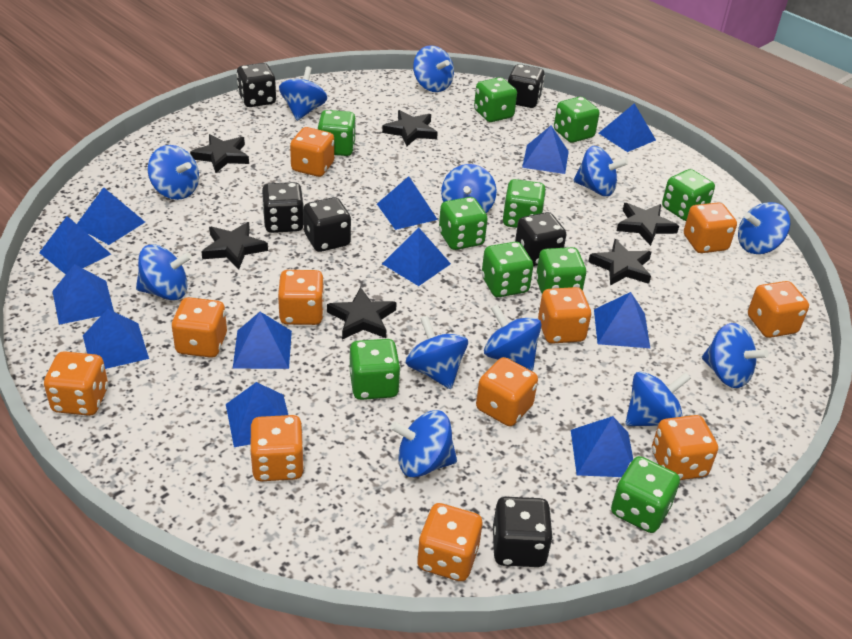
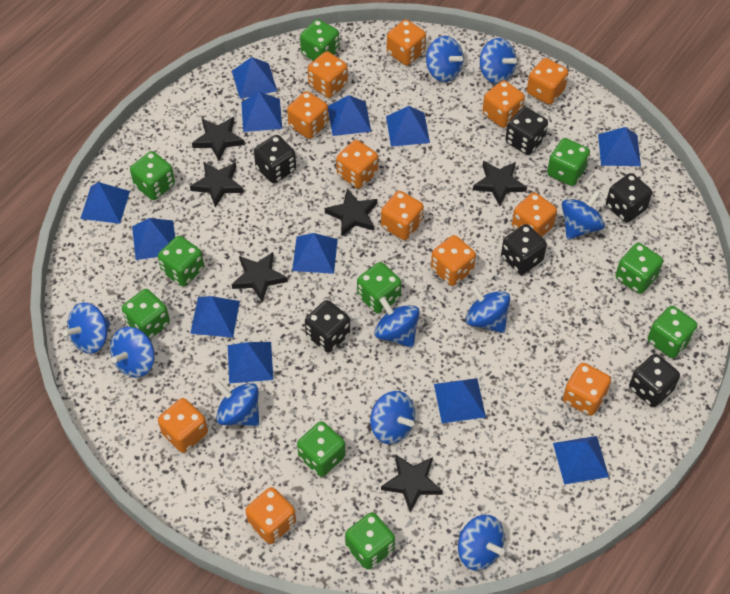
blue spinning top: [136,245,192,300] [148,145,199,200] [279,66,327,121] [390,410,457,477] [406,316,468,389] [413,45,454,92] [441,164,496,213] [484,304,541,371] [573,146,628,196] [625,372,691,426] [702,323,769,388] [738,202,790,254] = 12 -> [63,302,110,354] [110,327,155,378] [214,381,259,426] [370,391,415,444] [374,297,420,348] [426,36,464,82] [458,515,505,570] [466,284,510,333] [480,38,517,84] [562,190,605,240] = 10
orange dice: [44,351,108,416] [171,297,227,358] [250,415,304,481] [278,270,324,325] [290,127,334,177] [417,503,482,581] [476,357,538,426] [538,287,591,344] [652,415,718,480] [684,202,737,253] [748,281,809,338] = 11 -> [158,398,208,453] [246,487,296,544] [287,91,329,139] [308,51,348,98] [336,140,378,189] [381,191,424,240] [387,20,426,65] [431,235,476,286] [482,80,525,128] [512,192,557,237] [527,58,568,105] [563,363,611,416] = 12

